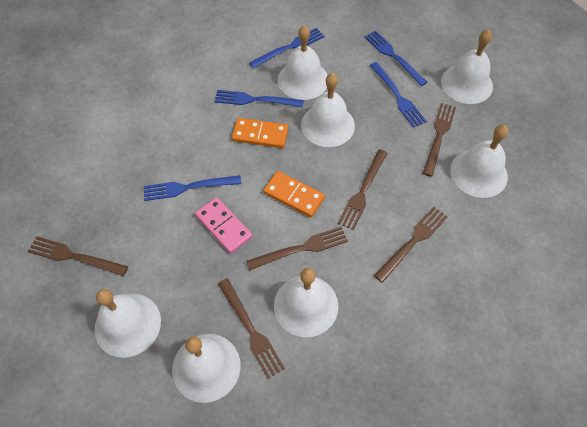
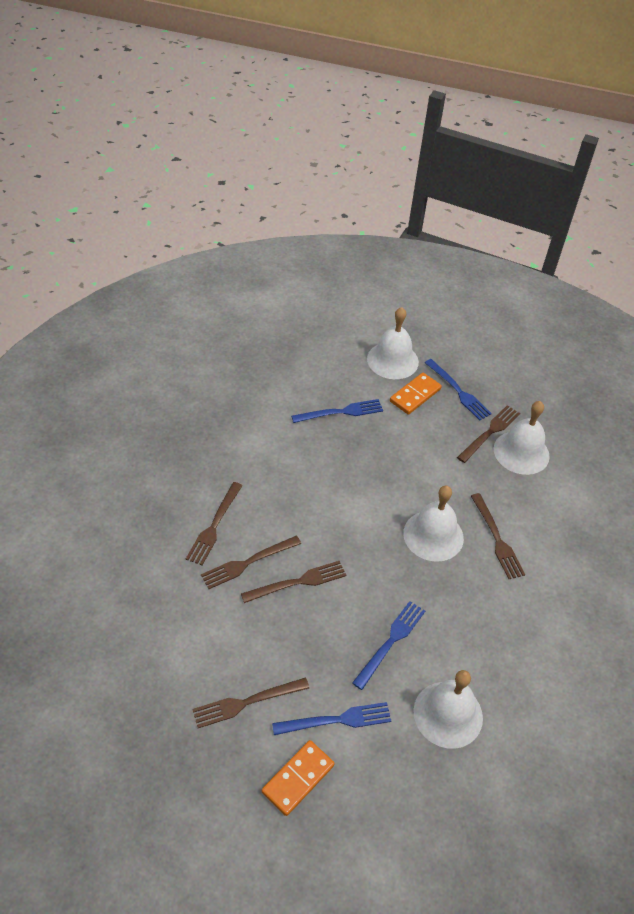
blue fork: [144,175,241,201] [214,90,304,107] [249,28,325,68] [365,30,428,86] [370,62,427,128] = 5 -> [272,702,391,735] [291,399,383,423] [352,601,425,690] [425,359,492,420] = 4
pink domino: [195,197,253,254] = 1 -> none = 0
white bell: [95,289,161,358] [172,334,241,403] [274,268,338,337] [278,25,327,100] [301,73,355,147] [441,29,493,104] [450,125,508,198] = 7 -> [367,307,419,379] [403,486,464,562] [413,670,483,749] [494,401,550,475] = 4

